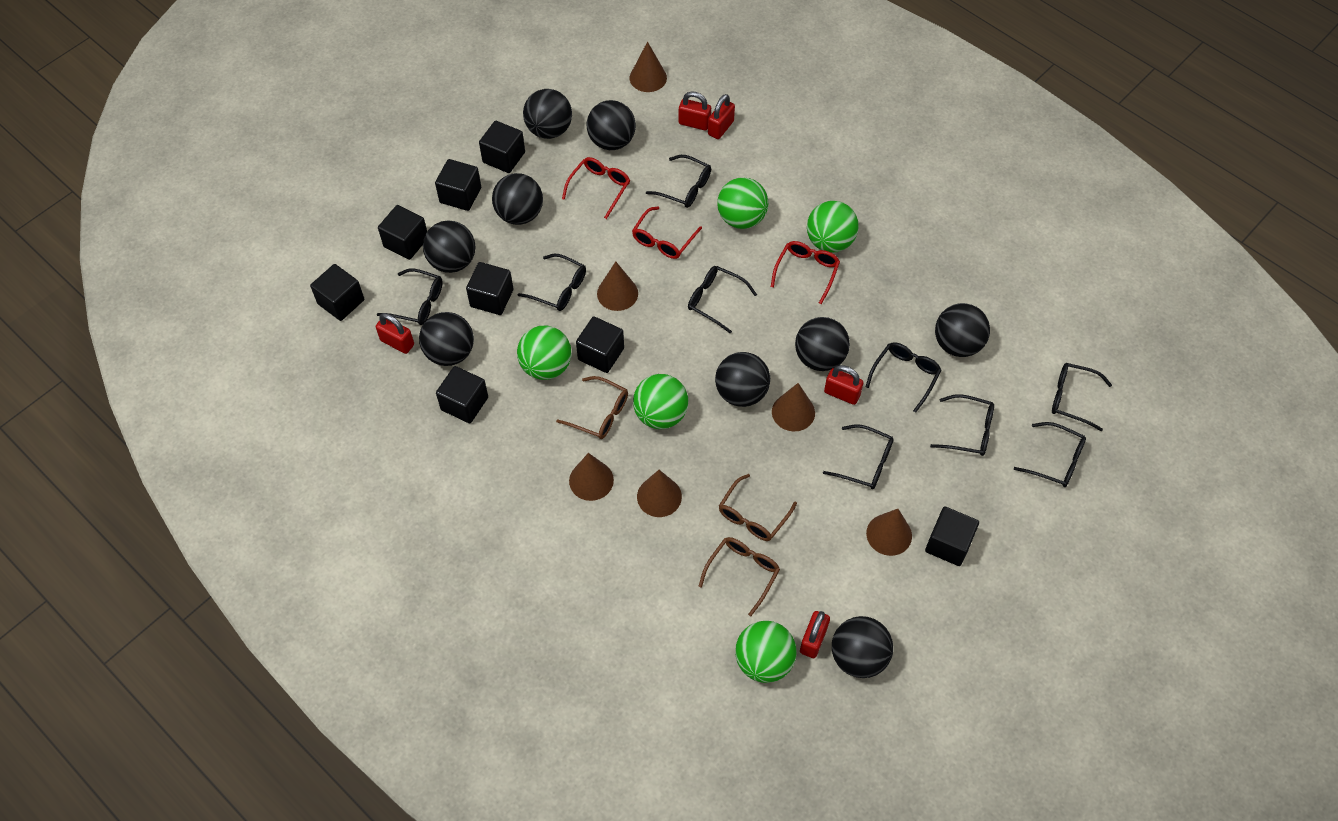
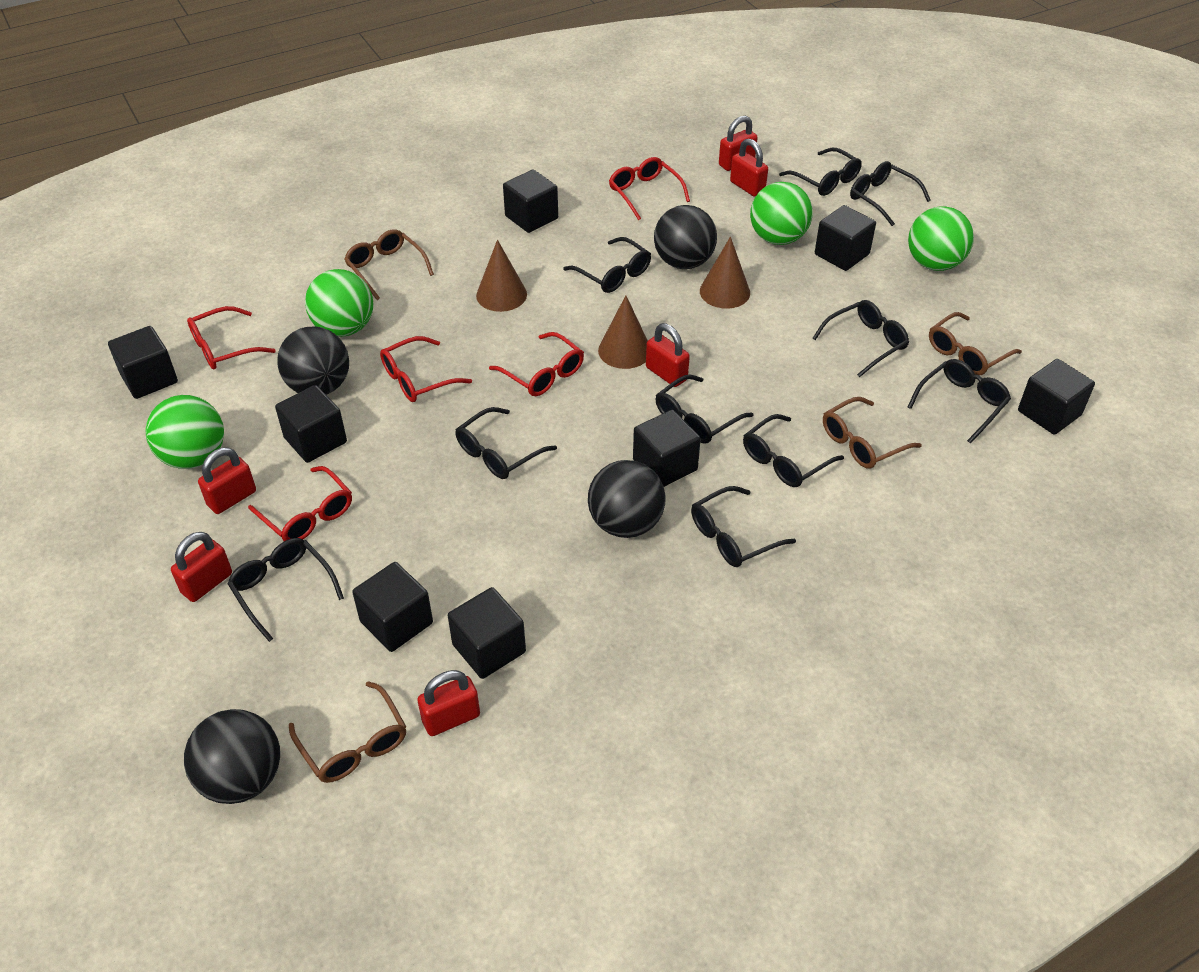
black ball: [419,312,474,366] [423,220,475,273] [492,173,543,225] [523,89,572,139] [587,100,636,150] [715,352,770,407] [795,317,850,371] [832,616,893,678] [935,303,990,357] = 9 -> [184,709,280,804] [278,326,349,395] [588,460,666,538] [654,205,717,269] = 4
black glasses: [377,268,443,325] [518,254,586,311] [646,155,711,208] [688,266,757,334] [823,424,894,489] [866,342,942,413] [930,394,994,456] [1014,422,1086,487] [1052,363,1112,431] = 9 -> [227,538,344,642] [455,407,557,479] [563,237,651,293] [656,374,754,444] [691,486,796,567] [743,414,844,487] [779,148,862,196] [813,300,909,377] [850,161,931,226] [908,359,1011,444] = 10
brown cone: [569,453,614,501] [597,261,638,311] [630,42,667,92] [637,470,682,517] [772,383,815,431] [866,509,912,556] = 6 -> [476,240,527,312] [598,295,648,369] [700,237,750,309] = 3
brown glasses: [556,376,628,439] [699,537,780,616] [719,474,797,541] = 3 -> [289,681,406,783] [344,229,434,300] [823,397,922,469] [929,312,1022,375] = 4
green ball: [517,325,571,380] [633,374,688,429] [717,177,768,229] [735,621,797,683] [807,201,859,253] = 5 -> [146,395,224,469] [305,269,373,337] [750,182,813,245] [908,206,974,271] = 4
red glasses: [562,157,630,219] [632,206,702,259] [771,241,840,304] = 3 -> [187,306,276,370] [248,466,352,541] [380,336,472,402] [489,332,584,396] [609,157,690,220] = 5
red padlock: [376,313,414,354] [679,91,711,131] [708,94,735,139] [800,611,830,658] [824,365,863,405] = 5 -> [171,532,232,602] [198,448,256,514] [417,670,480,736] [646,323,690,387] [719,116,758,171] [730,139,768,197] = 6

